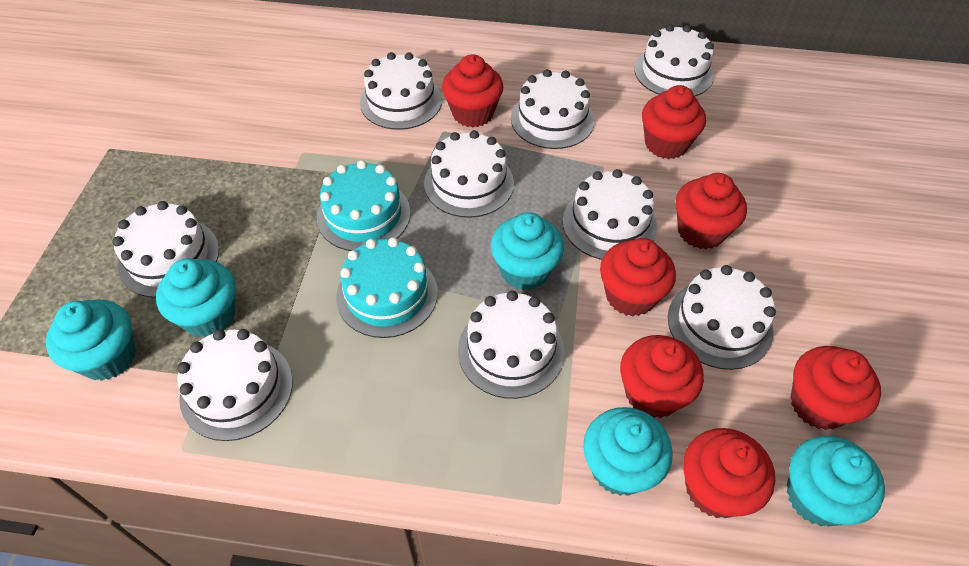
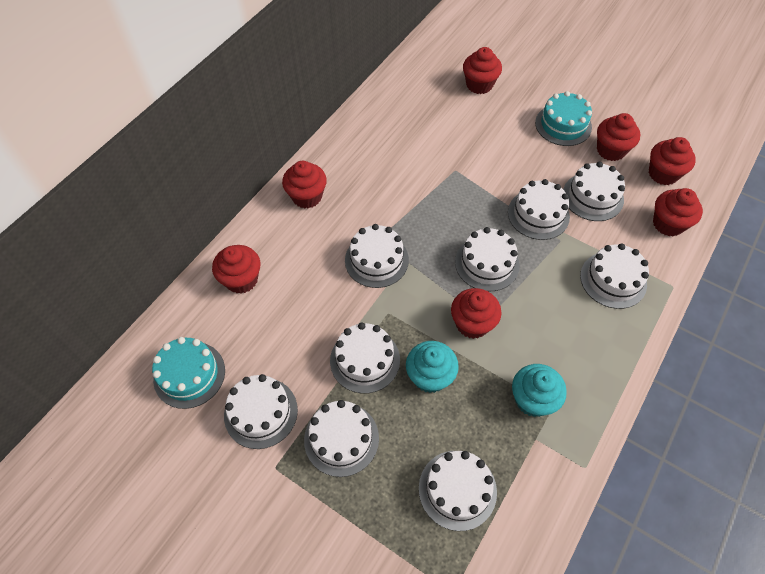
turquoise cupcake: [46,299,136,381] [156,258,236,337] [491,212,564,290] [583,407,672,496] [787,436,885,526] = 5 -> [406,341,459,393] [512,364,567,417] = 2

